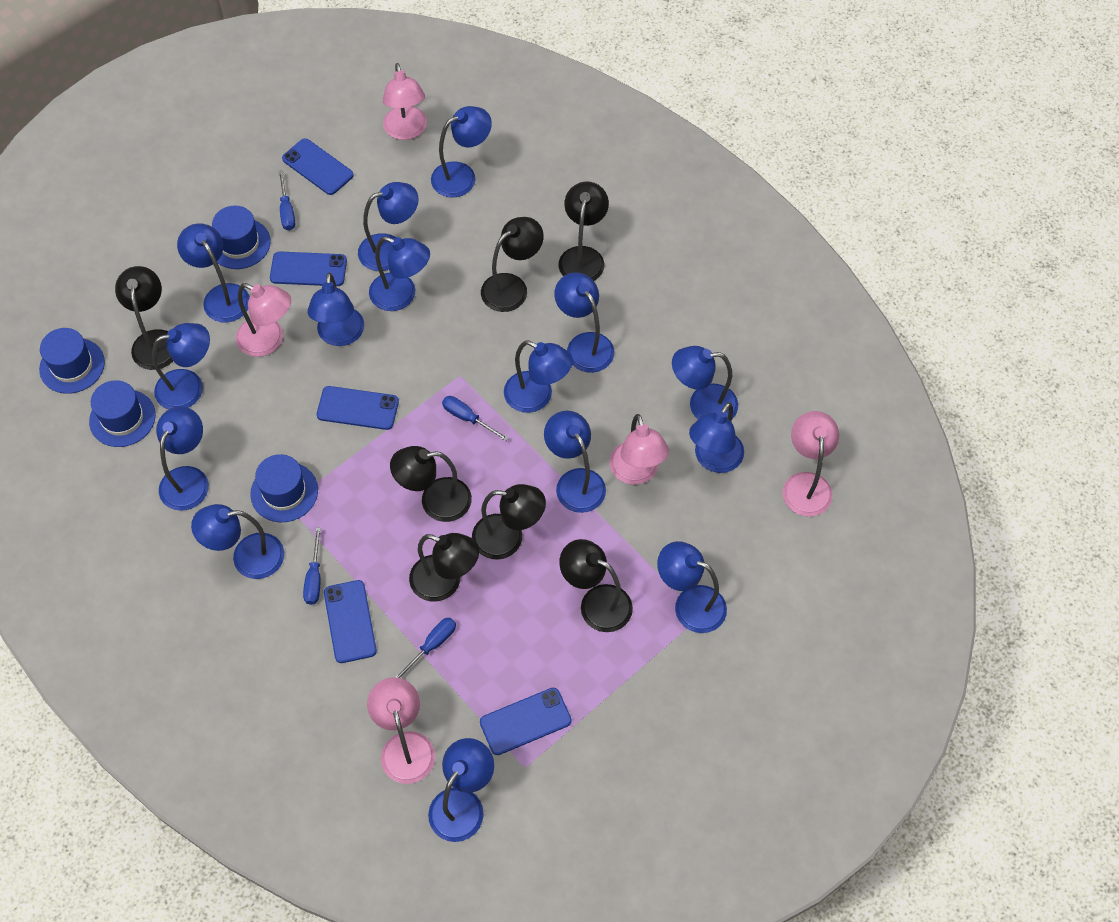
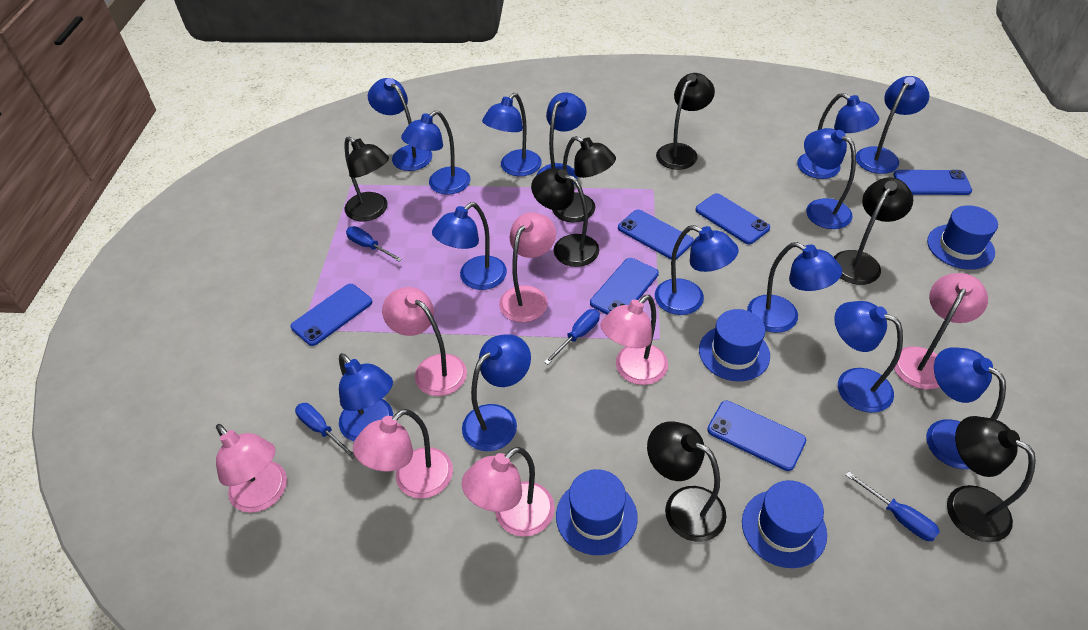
blue lamp: [152,323,210,409] [156,406,209,511] [177,223,250,323] [191,504,284,579] [308,273,364,346] [358,182,419,271] [369,236,430,311] [428,738,494,842] [431,106,492,198] [504,340,573,413] [544,411,606,513] [554,272,614,373] [657,541,727,633] [672,346,738,419] [689,402,744,473] = 15 -> [339,353,393,441] [368,78,432,171] [401,110,471,195] [432,202,507,290] [462,334,531,451] [482,93,542,176] [536,92,587,184] [655,225,739,315] [747,242,842,333] [797,93,879,179] [804,128,856,229] [834,301,903,413] [856,76,929,174] [926,347,1006,469] = 14
blue phone: [270,251,347,286] [282,138,354,195] [317,386,399,430] [324,580,377,663] [480,688,572,755] = 5 -> [291,284,372,346] [590,258,659,315] [618,209,694,259] [696,193,770,244] [707,401,806,471] [893,170,972,195] = 6
pink lamp: [236,283,291,357] [367,677,435,784] [383,63,427,140] [609,414,669,485] [783,411,839,517] = 5 -> [216,424,287,513] [353,409,453,499] [382,287,467,396] [461,447,555,536] [499,212,556,322] [600,295,668,385] [894,273,988,389] = 7

